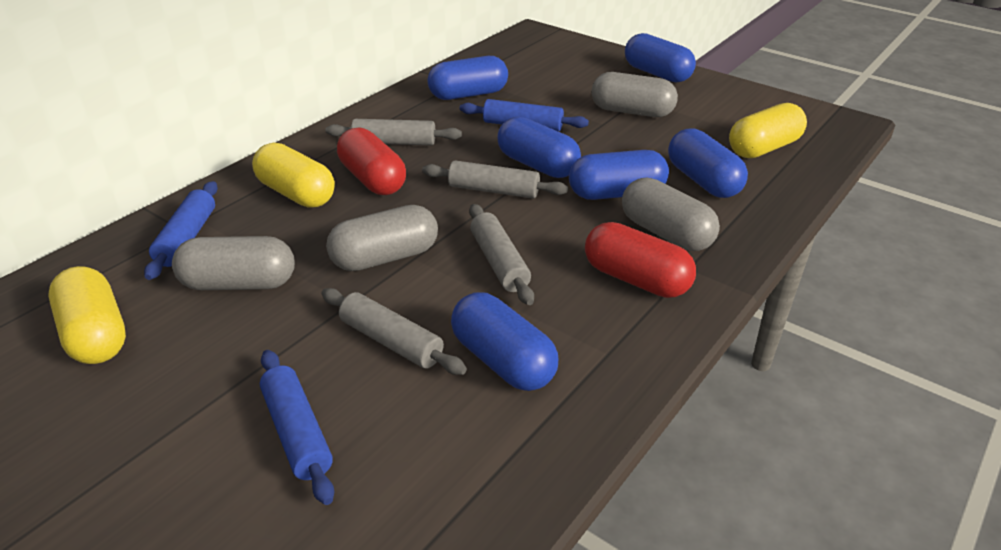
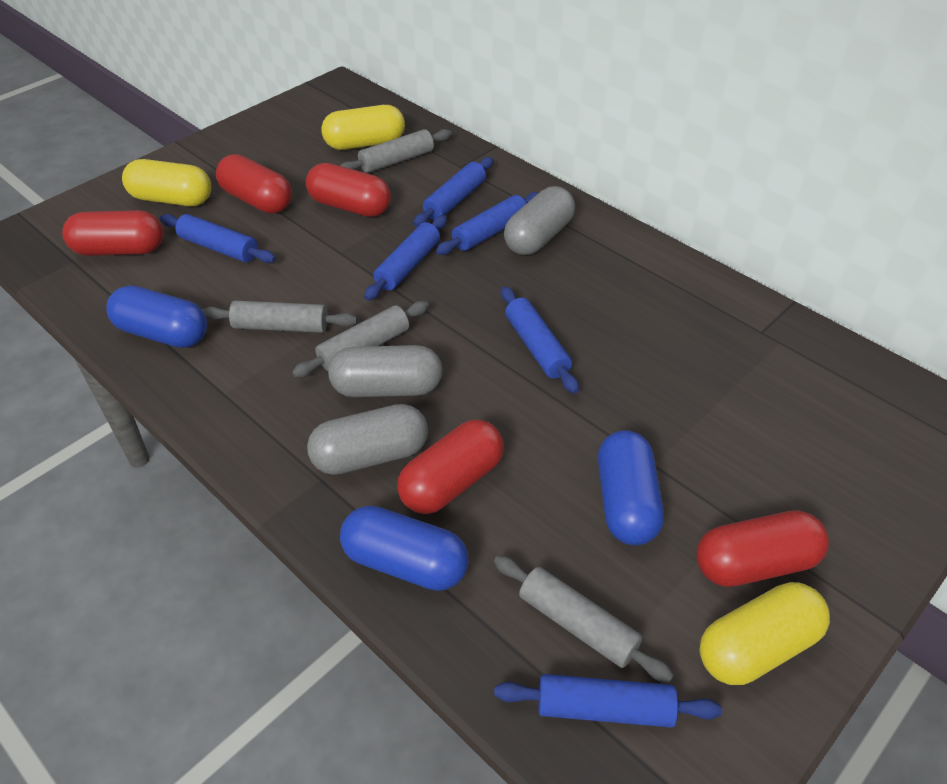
blue capsule: [427,56,508,100] [451,292,558,391] [497,117,581,178] [569,150,669,200] [625,33,696,83] [668,128,748,198] = 6 -> [106,285,207,348] [340,505,469,591] [598,430,664,545] = 3
blue rolling pin: [144,181,218,280] [260,350,334,505] [460,99,589,131] = 3 -> [160,214,276,263] [364,215,447,301] [413,157,493,227] [436,192,539,255] [494,674,722,728] [501,286,579,394] = 6
grey capsule: [172,236,295,290] [326,205,438,271] [591,72,678,117] [622,178,720,251] = 4 -> [307,404,428,475] [328,345,443,397] [504,186,575,255] = 3
red capsule: [337,127,406,195] [585,222,696,298] = 2 -> [62,210,163,256] [216,154,292,213] [306,163,391,217] [397,419,504,514] [697,510,829,587] = 5

